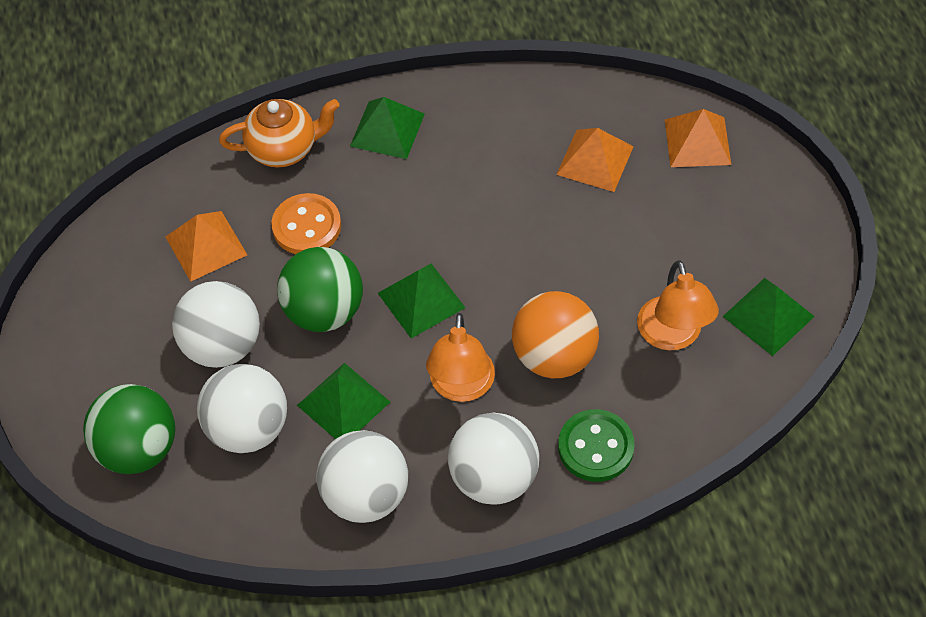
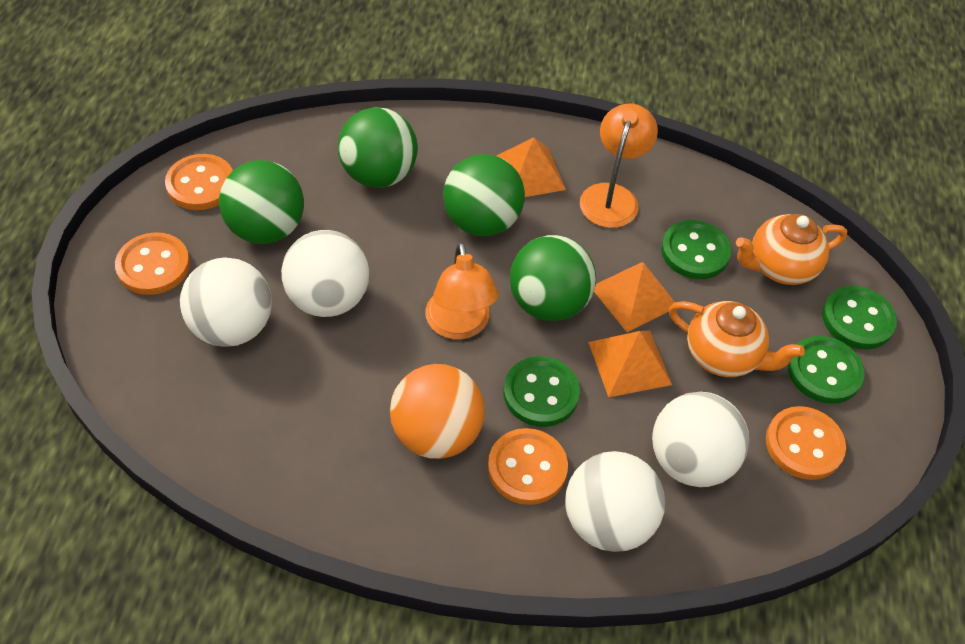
green ball: [83,384,175,474] [277,247,363,332] = 2 -> [219,160,304,244] [338,107,418,188] [443,154,525,237] [510,235,596,321] = 4
green button: [558,409,635,482] = 1 -> [503,356,580,427] [661,220,731,279] [788,336,865,404] [822,286,897,350] = 4
green pyramid: [297,363,390,439] [350,97,425,159] [378,263,465,338] [723,278,815,356] = 4 -> none = 0
orange button: [271,193,341,254] = 1 -> [115,232,190,295] [165,154,233,210] [488,428,568,505] [766,406,846,480] = 4
orange teapot: [219,99,340,167] = 1 -> [669,301,805,377] [736,214,847,285] = 2

